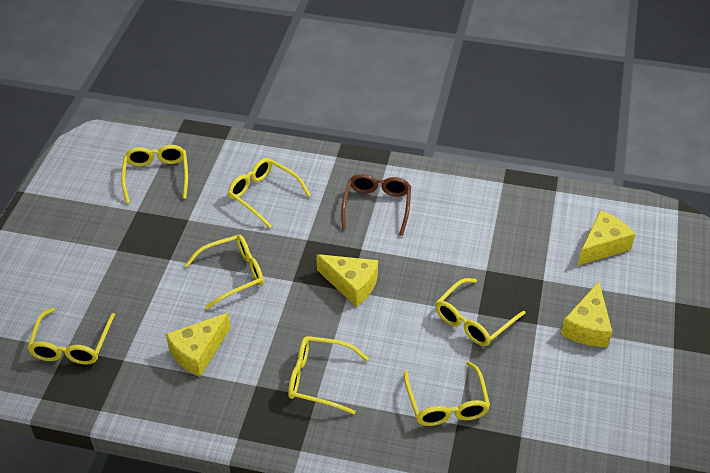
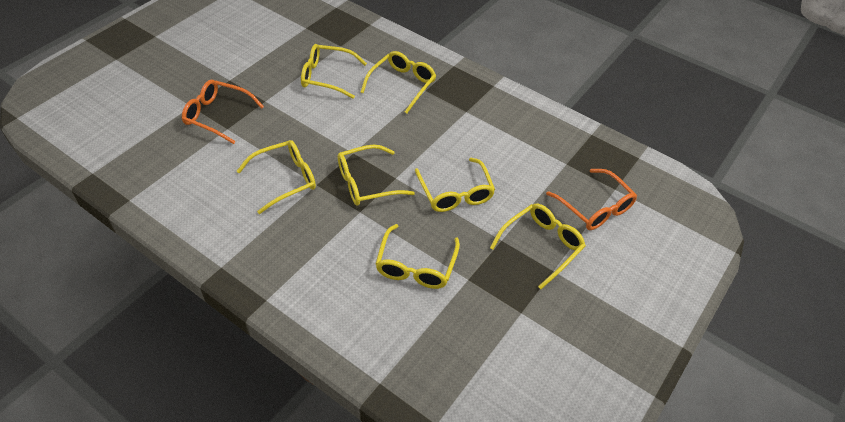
brown glasses: [341,174,411,236] = 1 -> none = 0
orange glasses: none = 0 -> [182,80,264,144] [546,169,637,230] = 2
yellow cheese: [166,313,230,377] [316,254,378,307] [561,282,612,347] [578,210,635,266] = 4 -> none = 0

